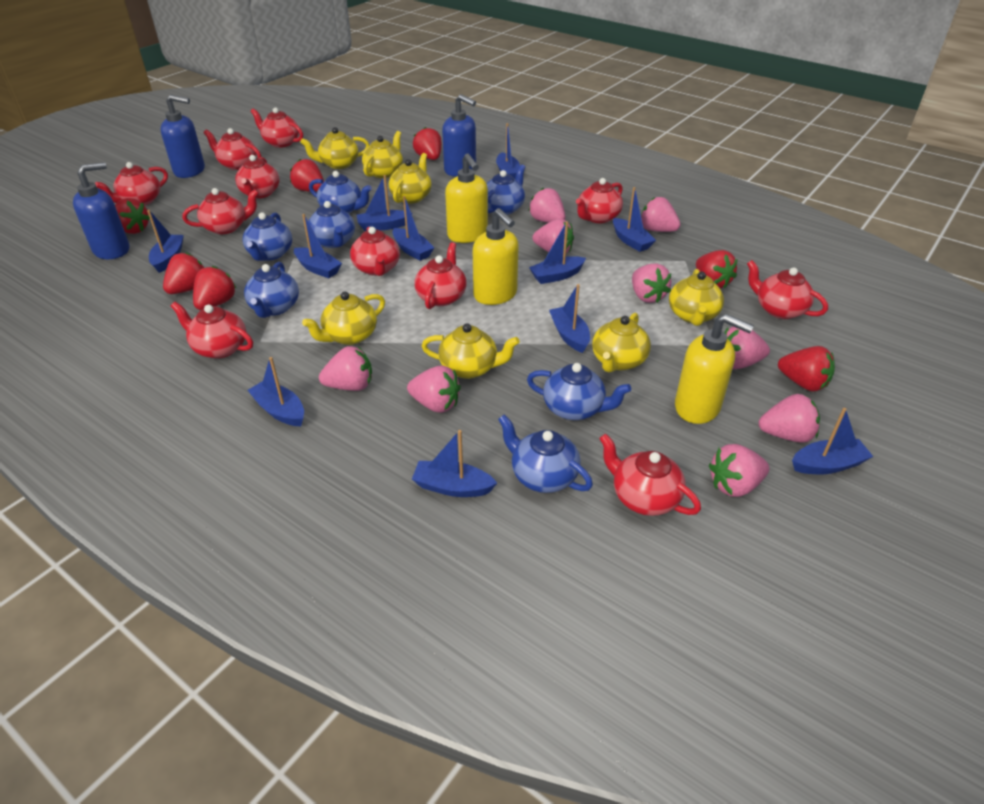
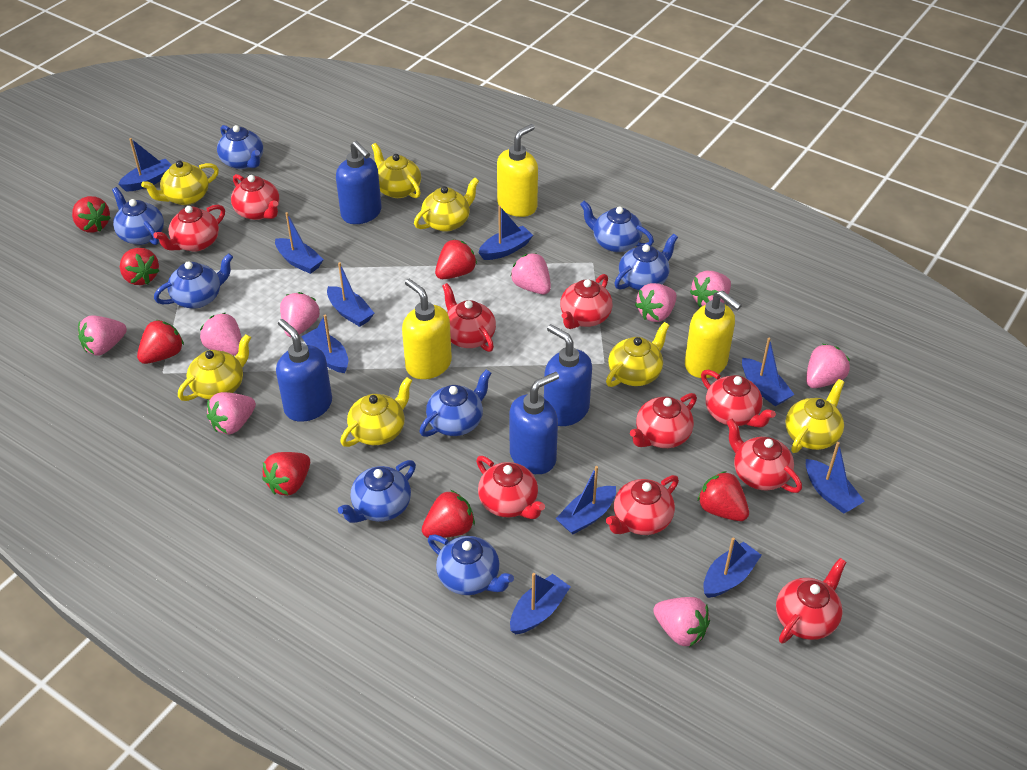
blue boat: [147,210,184,273] [248,357,304,426] [294,214,342,278] [357,175,412,231] [393,196,434,261] [412,430,497,497] [496,123,520,179] [529,221,586,284] [549,284,590,353] [613,187,656,252] [792,408,873,474] = 11 -> [118,138,172,191] [275,212,324,274] [301,314,348,373] [327,262,374,327] [478,206,533,260] [510,573,571,634] [556,466,616,534] [703,537,762,598] [742,338,795,406] [806,442,865,514] = 10
blue soap dispenser: [73,162,129,259] [160,95,205,178] [442,94,476,176] = 3 -> [276,319,332,422] [336,141,382,224] [510,372,559,474] [544,324,592,426] = 4
blue teapot: [243,212,292,261] [244,262,299,318] [308,201,355,248] [309,171,372,214] [486,164,525,215] [498,414,593,493] [527,363,631,420] = 7 -> [112,187,164,245] [154,253,233,308] [217,125,263,169] [338,460,416,523] [420,369,491,437] [428,534,514,595] [580,201,654,252] [614,234,678,290] = 8
red teapot: [95,162,168,206] [171,302,253,359] [182,188,259,234] [204,128,261,170] [235,155,279,199] [251,107,303,148] [350,227,400,276] [414,242,467,309] [576,178,623,223] [599,434,701,516] [747,260,828,319] = 11 -> [153,205,225,252] [231,174,279,220] [442,283,496,352] [476,456,545,519] [560,274,613,329] [606,475,679,535] [630,393,697,448] [701,370,776,428] [726,419,802,493] [776,558,846,643] = 10

